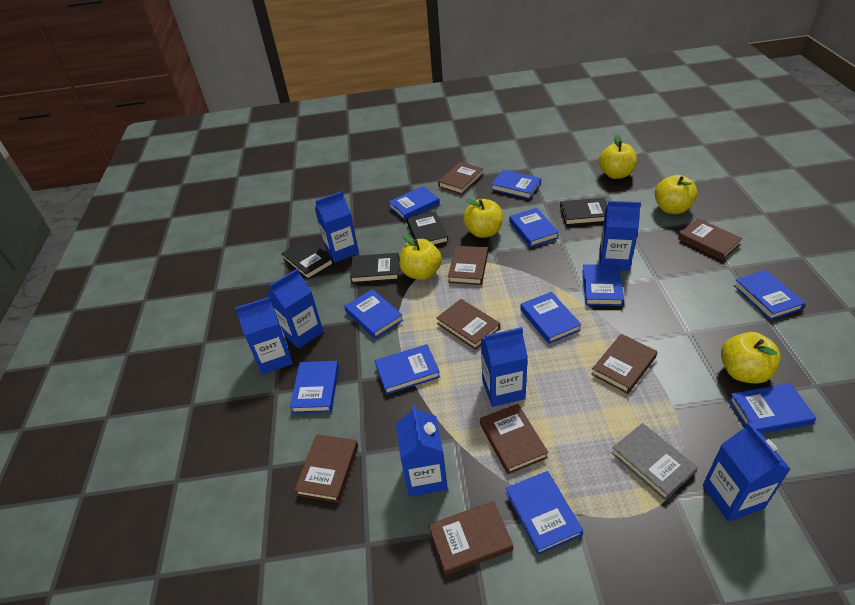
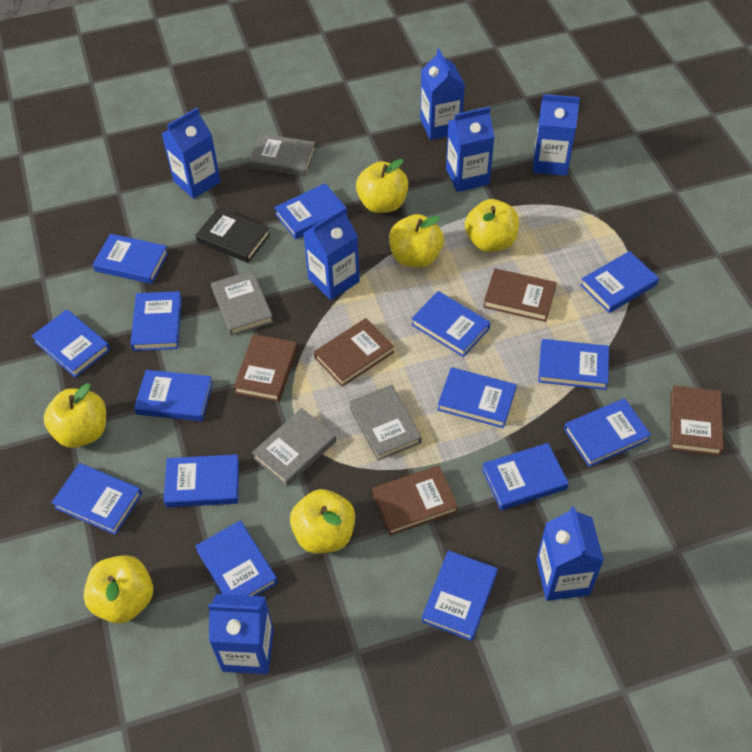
black book: [281,239,334,280] [350,253,399,283] [407,211,449,246] [560,198,608,226] = 4 -> [195,208,270,263] = 1
blue book: [290,361,339,413] [344,289,403,339] [375,344,440,395] [389,186,440,220] [491,170,541,199] [506,471,583,555] [509,208,559,247] [520,292,582,344] [582,264,624,306] [729,383,816,434] [733,270,805,320] = 11 -> [31,309,110,377] [51,463,142,535] [93,234,168,284] [130,291,182,351] [134,370,213,421] [164,454,239,507] [195,521,278,596] [274,183,347,240] [411,291,490,357] [421,551,498,641] [437,367,516,428] [482,443,569,510] [538,339,609,390] [564,398,651,467] [580,251,659,313] = 15
brown book: [294,434,358,503] [429,501,513,575] [436,299,500,350] [438,162,483,194] [448,246,488,285] [480,404,548,474] [591,334,657,394] [678,218,743,260] = 8 -> [233,334,298,402] [314,318,394,387] [372,465,459,536] [483,268,557,322] [670,385,724,455] = 5
grey book: [611,423,698,500] = 1 -> [211,270,273,336] [249,134,316,176] [252,408,336,487] [349,385,422,461] = 4
yellow apple: [400,234,442,280] [463,199,503,238] [599,134,637,179] [655,175,698,214] [721,332,781,384] = 5 -> [44,383,106,448] [83,555,153,623] [290,489,355,553] [356,159,408,213] [389,214,444,268] [465,199,519,252] = 6

